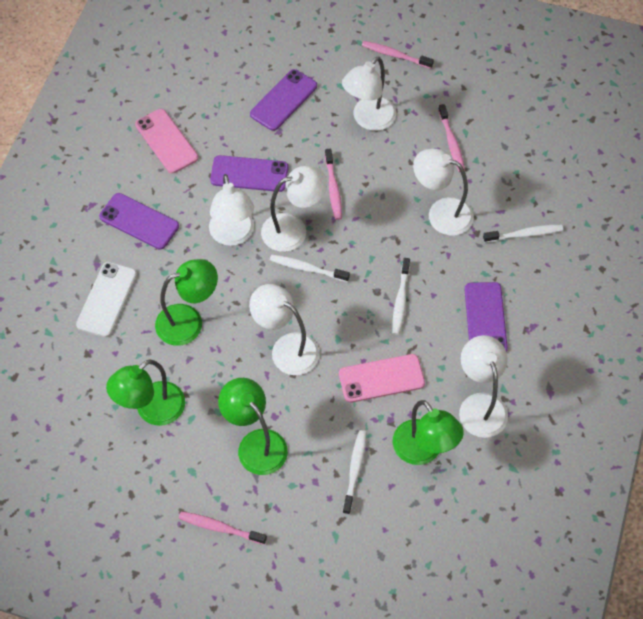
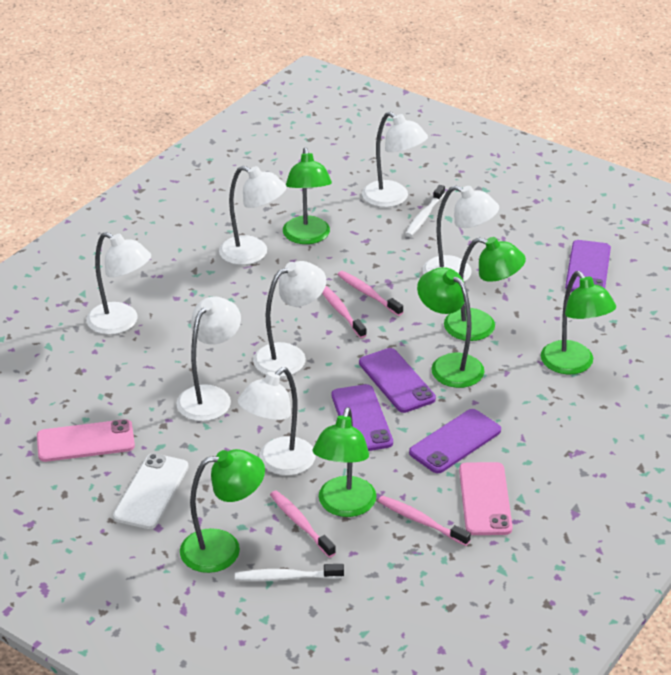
green lamp: [106,359,185,426] [155,259,218,346] [218,378,288,475] [393,400,464,465] = 4 -> [180,449,265,573] [283,147,332,244] [313,407,376,517] [417,267,485,388] [444,237,526,341] [541,271,616,374] = 6
white lamp: [209,174,254,246] [249,284,320,375] [261,166,327,252] [342,56,396,131] [413,149,474,236] [459,335,508,438] = 6 -> [86,232,151,335] [177,297,241,421] [219,166,287,265] [238,367,316,476] [253,261,326,377] [362,112,428,207] [422,185,499,282] = 7
white toothbrush: [270,254,350,282] [342,430,367,515] [392,258,410,335] [483,225,563,243] = 4 -> [235,564,344,581] [405,185,445,237] = 2

